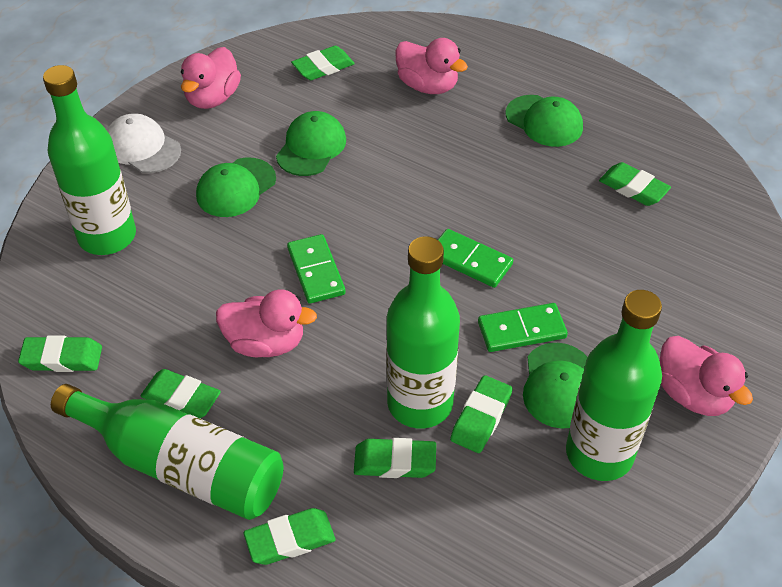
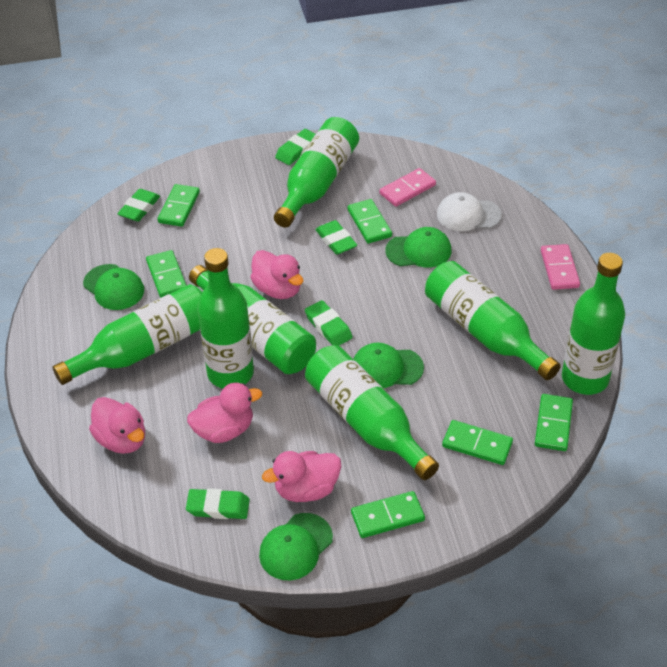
green bottle: [43,65,136,255] [51,384,283,520] [386,236,460,428] [566,290,662,481] = 4 -> [52,284,202,385] [189,265,316,374] [197,248,254,388] [274,117,359,228] [305,345,439,480] [425,261,561,380] [562,253,625,395] = 7
green domino: [287,234,346,304] [438,229,513,288] [478,303,568,352] = 3 -> [146,250,187,298] [158,184,200,227] [347,199,392,243] [351,491,425,538] [442,420,513,465] [535,394,573,451] = 6
green eraser: [18,335,102,372] [141,369,221,418] [243,508,336,565] [291,46,355,80] [354,438,436,478] [450,375,513,453] [599,162,671,206] = 7 -> [117,189,160,221] [186,488,250,519] [275,129,315,165] [305,300,353,346] [315,220,357,255] = 5
pink domino: none = 0 -> [380,168,436,207] [541,244,580,290] = 2

